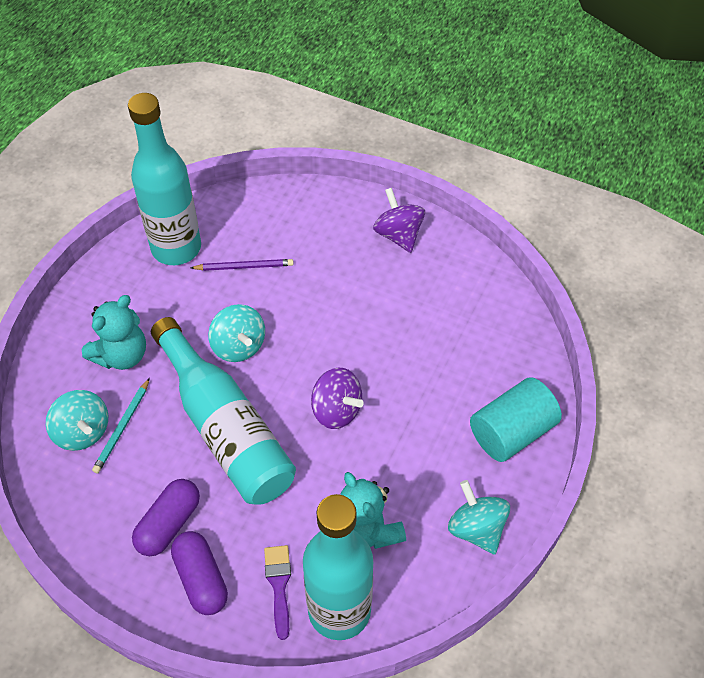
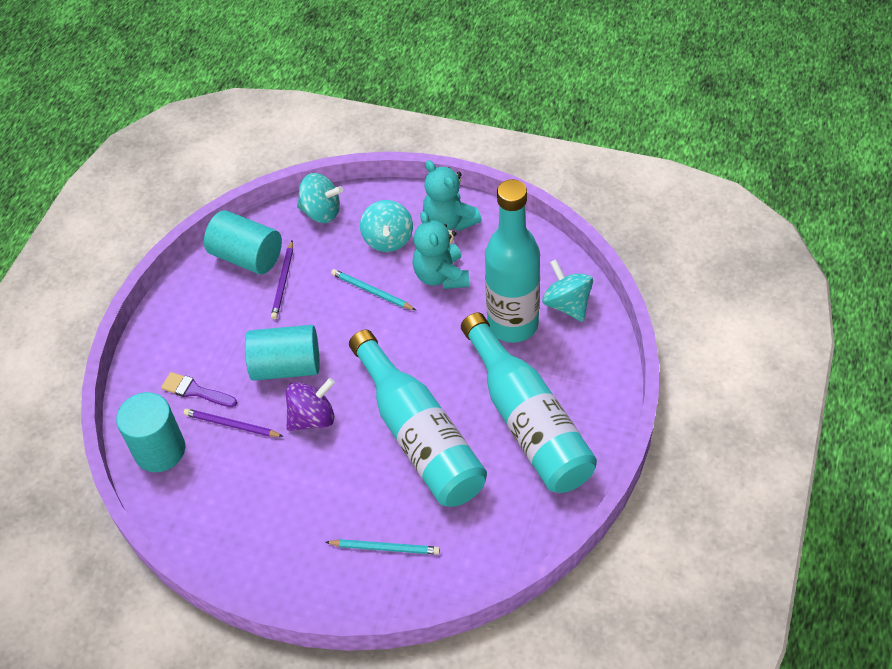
purple capsule: [132,479,200,556] [171,531,228,615] = 2 -> none = 0
purple pencil: [190,259,294,271] = 1 -> [184,409,284,437] [271,240,293,319] = 2
purple spinning top: [311,368,364,429] [373,188,425,253] = 2 -> [286,378,335,431] = 1
turquoise cylinder: [470,377,562,462] = 1 -> [116,392,185,472] [204,210,282,275] [245,325,320,381] = 3
turquoise pencil: [92,378,150,473] = 1 -> [325,539,440,555] [331,269,416,310] = 2

